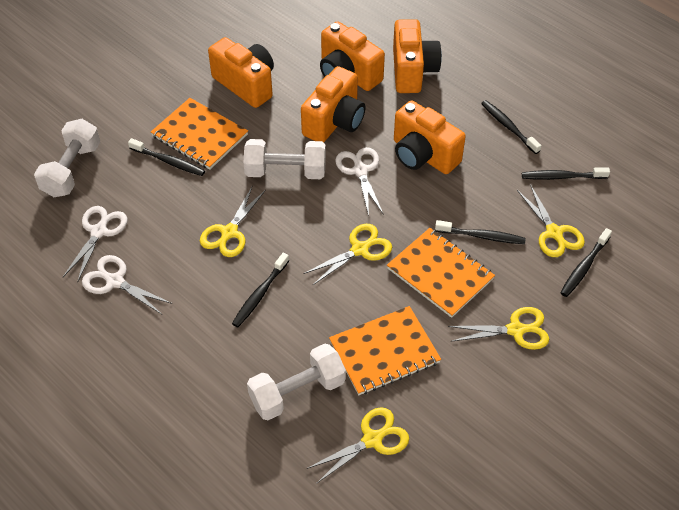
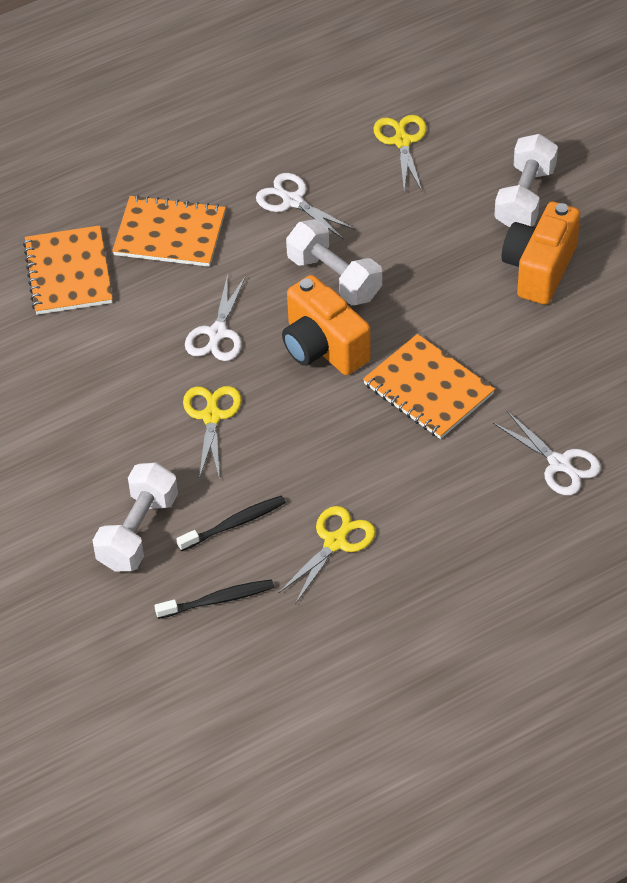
black toothbrush: [128,138,205,176] [232,252,289,327] [435,220,526,244] [481,100,542,154] [522,167,610,180] [560,228,612,297] = 6 -> [154,579,274,619] [177,495,286,551] = 2
orange camera: [208,37,274,108] [301,66,366,143] [320,21,385,91] [393,19,442,93] [394,100,466,174] = 5 -> [282,275,371,375] [502,202,580,305] = 2
yellow scissors: [200,185,266,257] [303,224,392,285] [306,407,409,484] [448,307,549,350] [517,184,585,257] = 5 -> [183,386,241,480] [278,506,376,604] [374,115,427,191] = 3

